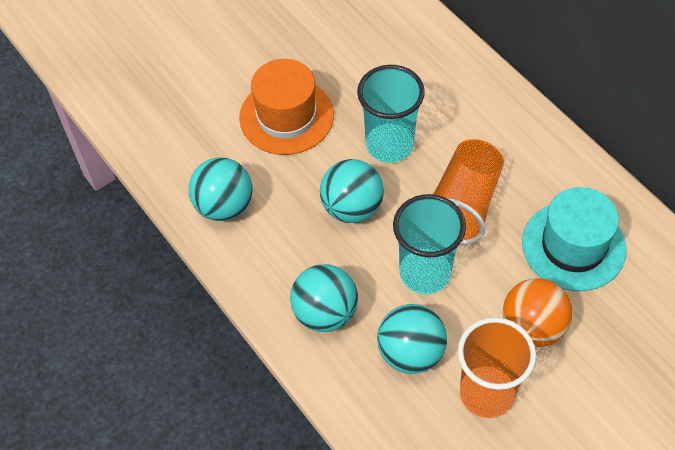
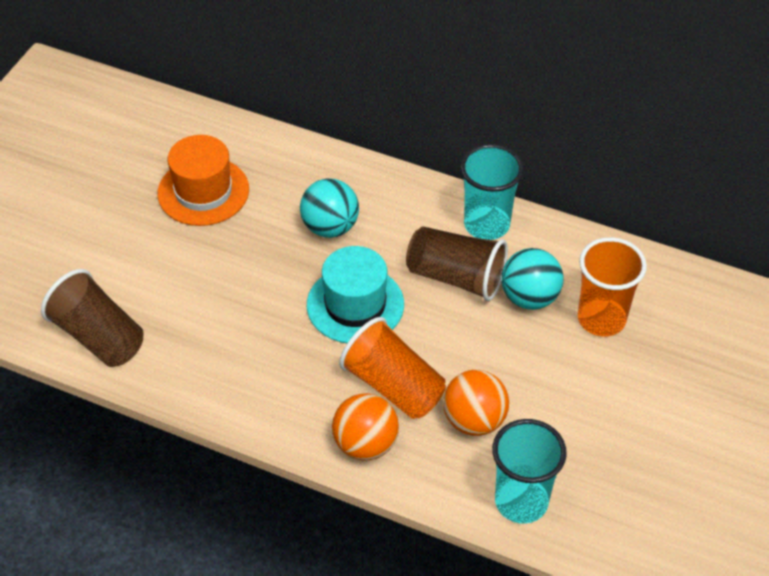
brown cup: none = 0 -> [41,269,144,367] [406,226,508,301] = 2
orange ball: [502,278,573,347] = 1 -> [332,393,399,461] [443,370,509,436] = 2
turquoise ball: [189,157,252,221] [290,264,358,332] [320,159,384,223] [377,304,447,374] = 4 -> [300,178,359,238] [501,248,564,310] = 2

